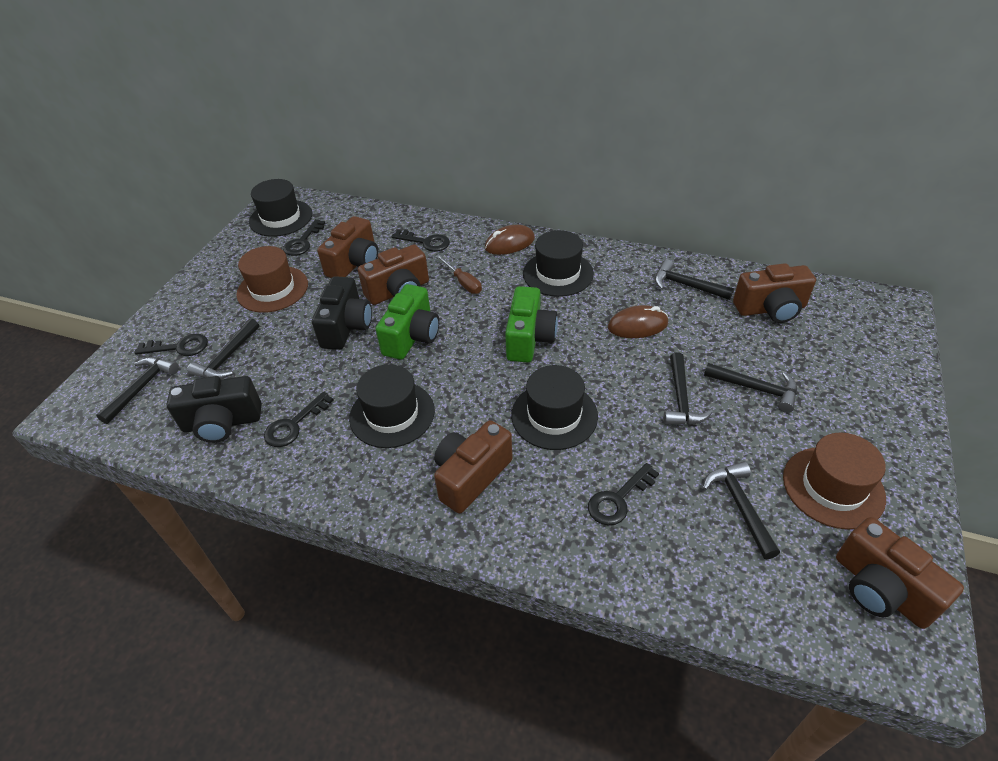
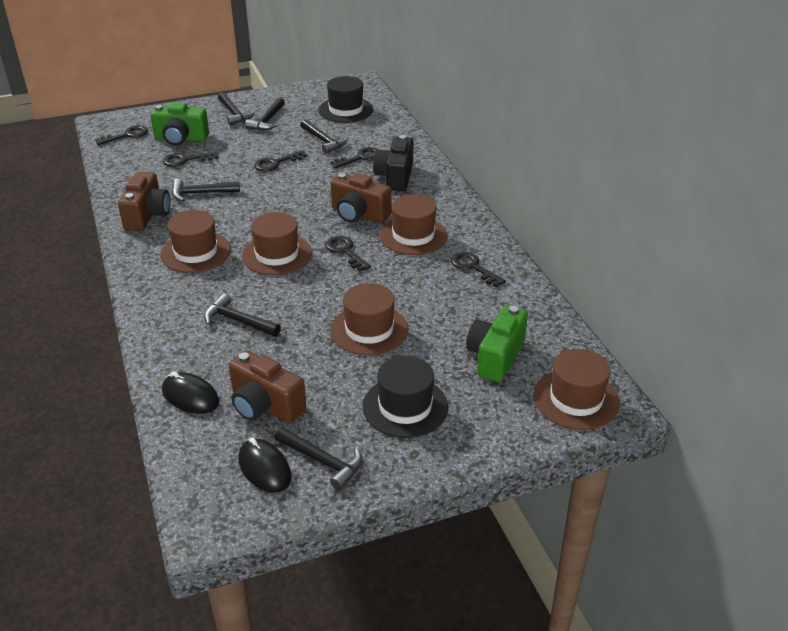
black camera: [166,376,262,443] [312,276,372,350] = 2 -> [373,135,413,191] = 1
black hat: [249,179,312,237] [349,364,435,448] [511,365,598,450] [523,230,594,297] = 4 -> [319,76,374,123] [362,356,448,438] = 2
black key: [134,333,208,356] [264,392,333,447] [283,219,325,256] [391,230,450,252] [588,463,659,526] = 5 -> [95,125,148,145] [163,151,219,167] [254,150,307,172] [325,236,371,272] [330,147,379,168] [451,252,506,287] = 6
black mouse: none = 0 -> [162,371,219,414] [238,437,292,493] = 2
brown camera: [317,216,378,278] [358,244,429,305] [434,420,513,514] [733,263,816,323] [836,517,964,629] = 5 -> [118,172,171,231] [229,350,306,423] [331,173,392,223] = 3
brown hat: [236,246,308,313] [783,433,886,530] = 2 -> [160,210,231,273] [242,212,312,275] [331,283,408,356] [379,194,447,255] [534,349,620,430] = 5
brown mouse: [485,225,535,255] [608,305,668,338] = 2 -> none = 0
brown screwdriver: [436,255,482,294] = 1 -> none = 0

